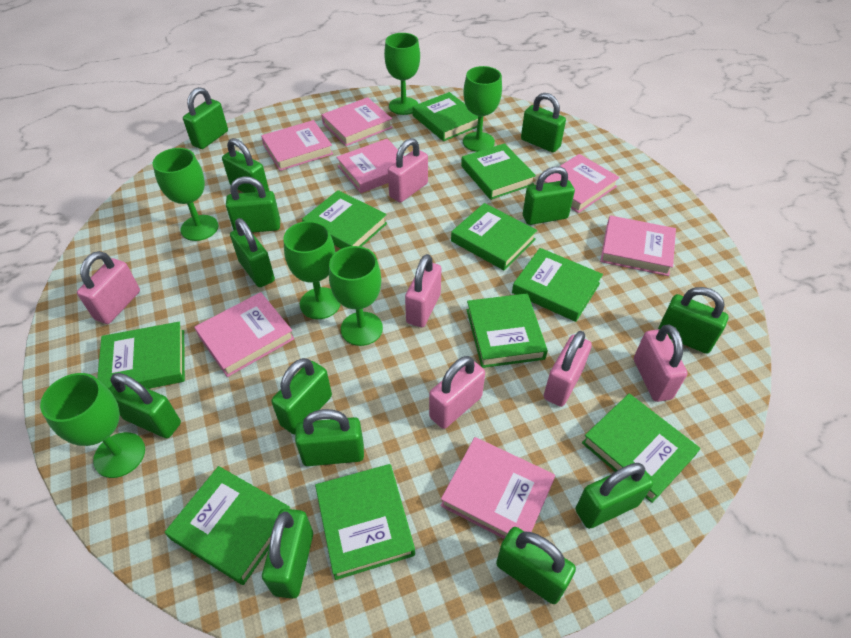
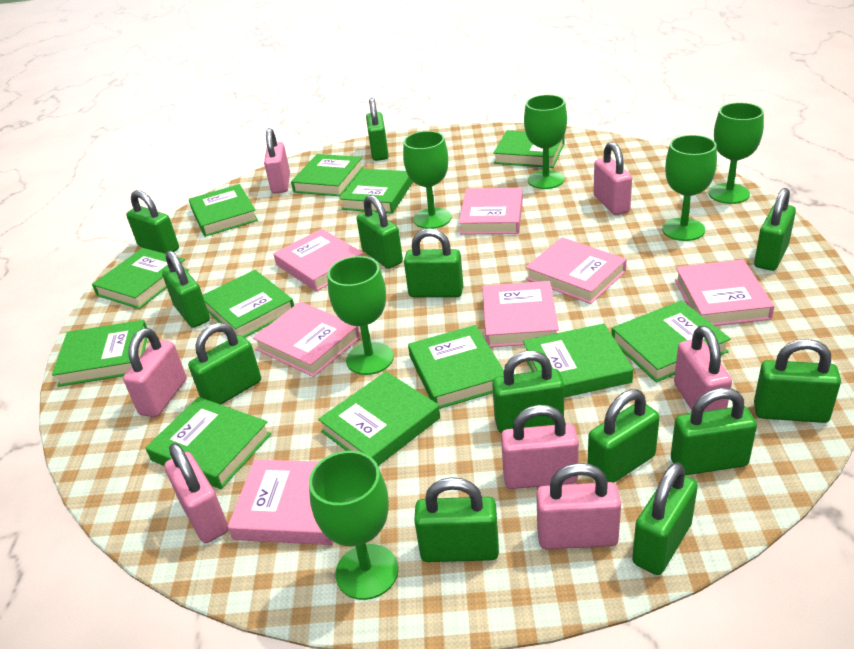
green book: [97,322,185,389] [165,466,290,585] [302,190,387,249] [315,464,415,580] [412,92,478,141] [451,203,537,270] [461,143,536,200] [467,293,548,368] [512,248,603,322] [582,394,700,503] = 10 -> [52,320,147,387] [92,248,189,309] [146,397,271,489] [189,184,258,237] [203,270,294,338] [291,154,364,196] [318,371,440,466] [340,169,413,214] [408,325,504,409] [493,130,564,168] [523,323,633,398] [611,300,731,382] = 12
pink padlock: [77,251,140,324] [388,138,428,202] [405,254,441,327] [429,356,485,429] [544,331,592,407] [634,324,687,402] = 6 -> [123,328,187,417] [164,443,228,543] [264,128,290,194] [501,405,579,489] [536,463,621,549] [593,142,632,215] [674,326,732,411] = 7

